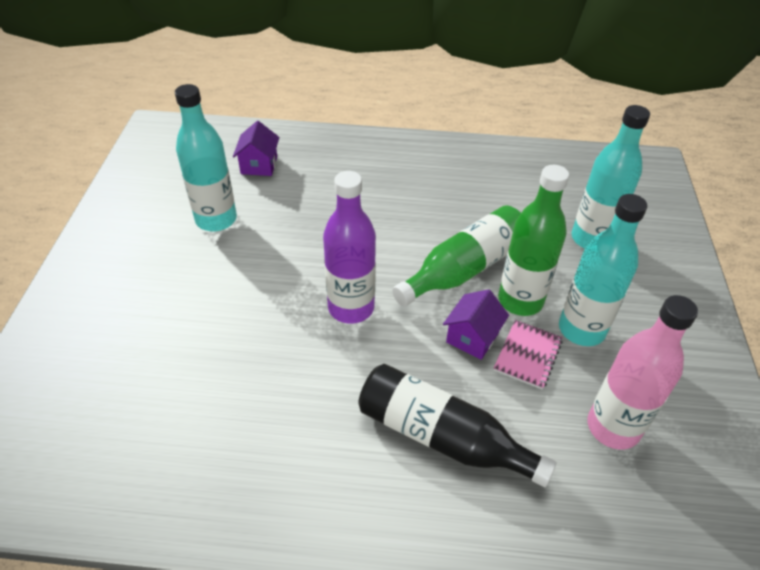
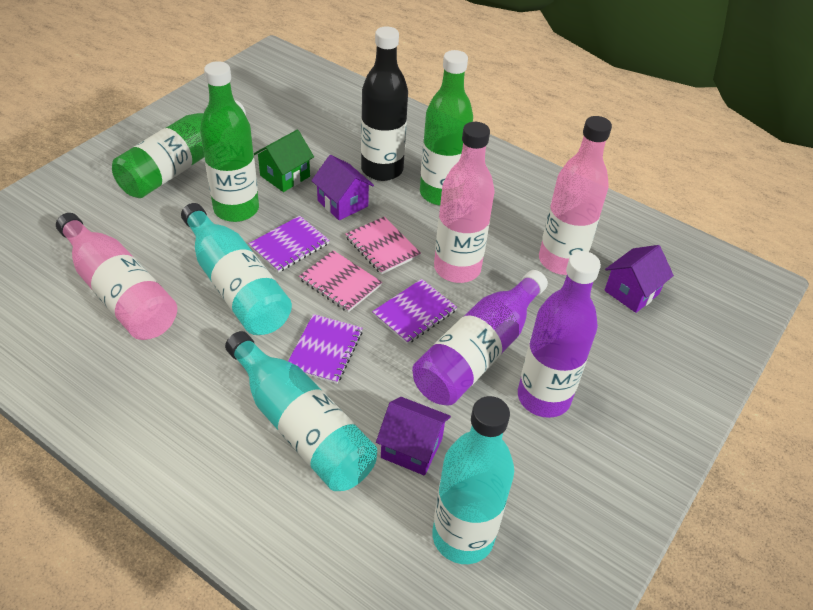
green bottle: [392,205,521,306] [498,165,569,316] = 2 -> [112,100,246,198] [200,61,259,222] [420,50,473,206] = 3
green house: none = 0 -> [254,130,314,192] = 1
pink bottle: [587,295,698,450] = 1 -> [56,213,177,340] [434,122,495,283] [539,116,612,275] = 3
pink notebook: [494,320,563,389] = 1 -> [299,250,382,312] [345,217,421,274] = 2
purple bottle: [323,171,376,324] = 1 -> [412,270,548,406] [518,251,601,418] = 2
purple house: [233,121,279,176] [443,289,509,360] = 2 -> [311,155,374,220] [376,397,451,476] [604,245,674,313] = 3
purple notebook: none = 0 -> [248,216,330,273] [288,314,363,384] [372,279,457,344] = 3

